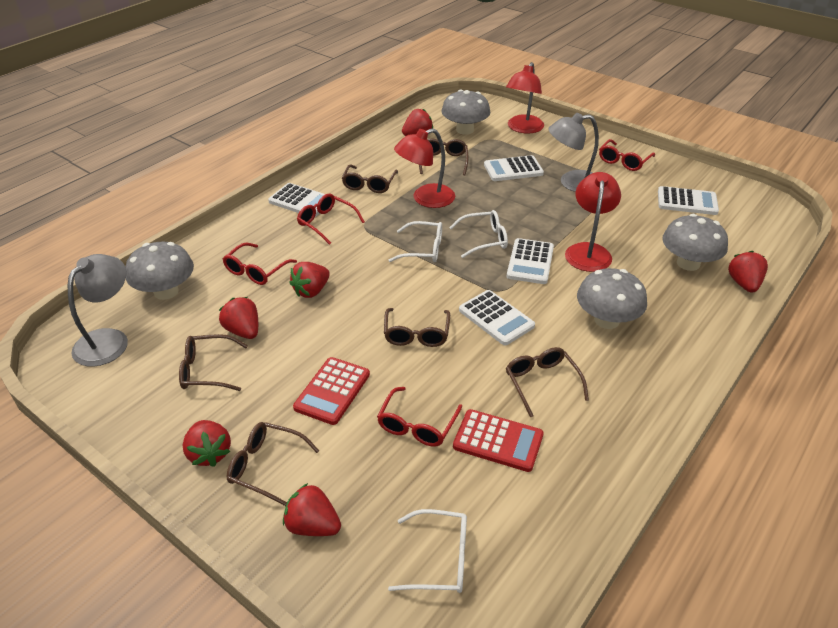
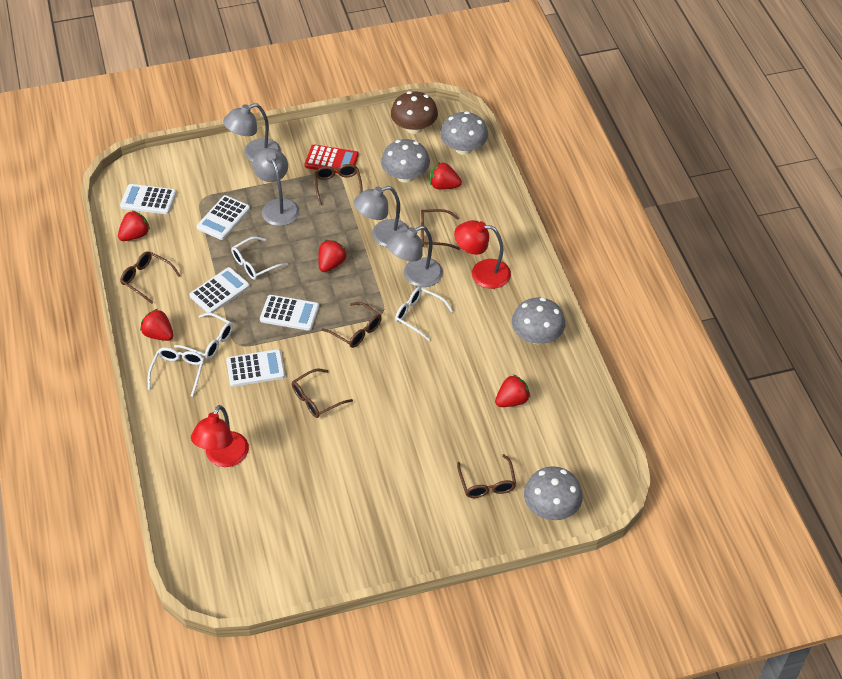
brown mushroom: none = 0 -> [391,91,438,134] = 1
grey lamp: [68,254,128,367] [548,113,599,192] = 2 -> [223,103,281,162] [252,148,300,226] [353,186,409,247] [387,226,443,287] = 4
red calculator: [293,357,370,425] [453,409,544,472] = 2 -> [304,144,359,173] = 1
red glasses: [223,242,297,285] [297,194,365,245] [377,387,462,447] [599,139,655,171] = 4 -> none = 0
red lamp: [394,128,455,208] [506,62,544,134] [565,172,621,272] = 3 -> [191,405,249,467] [454,220,511,289] = 2
red strawberry: [183,420,231,467] [219,297,258,339] [283,483,341,536] [290,262,330,298] [402,109,433,136] [728,251,768,293] = 6 -> [118,210,150,241] [140,309,174,341] [318,240,347,272] [430,162,462,190] [495,374,530,407] = 5
white glasses: [388,509,467,593] [389,221,442,262] [449,210,508,258] = 3 -> [148,348,204,397] [174,313,233,359] [231,237,288,280] [395,287,453,341] = 4

